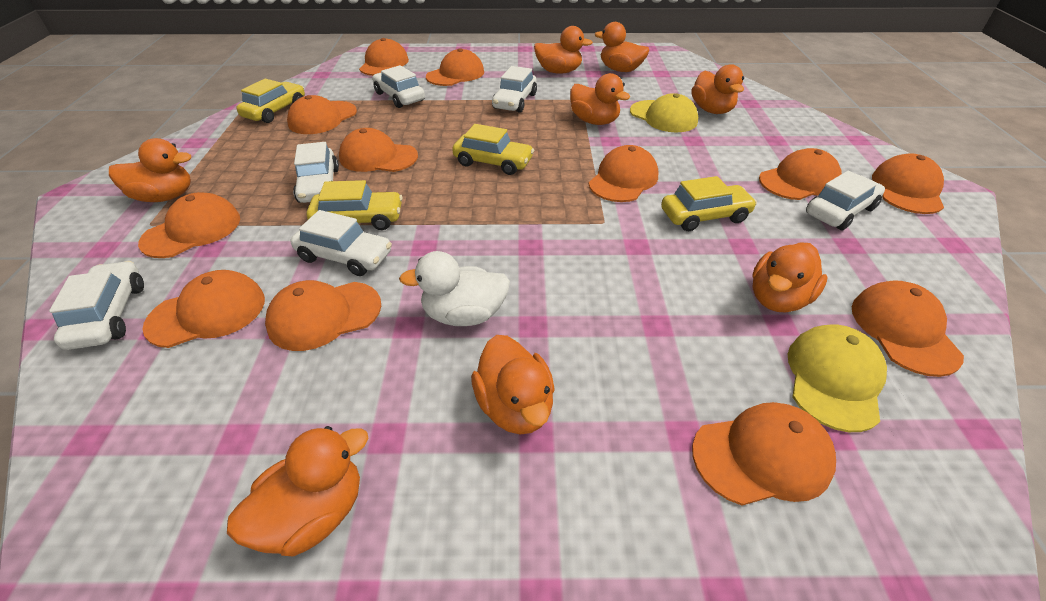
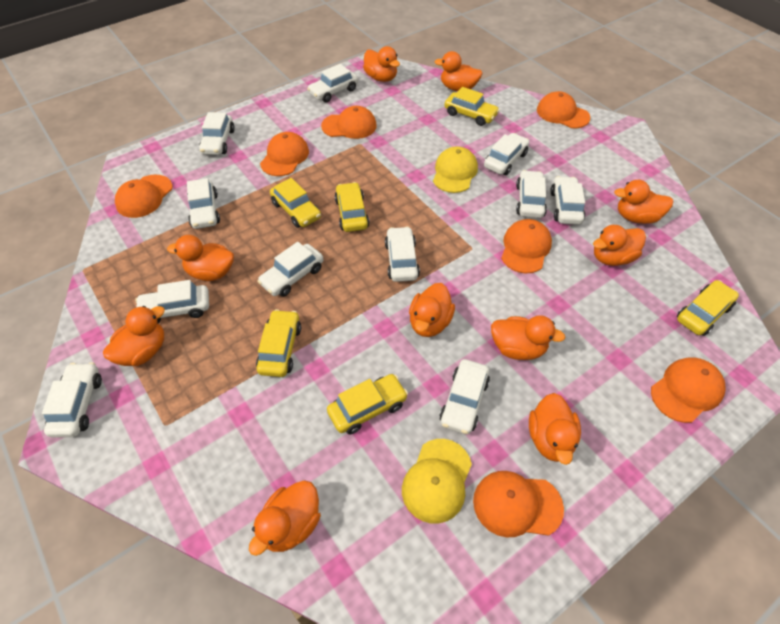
orange cap: [138,192,240,258] [142,270,265,348] [265,280,381,351] [287,95,357,134] [339,128,418,172] [359,38,409,76] [426,48,484,86] [589,145,658,202] [692,402,836,506] [759,148,842,200] [852,280,964,377] [872,153,944,214] = 12 -> [115,175,173,218] [260,132,309,176] [321,106,377,139] [473,471,564,537] [501,219,552,273] [537,91,590,128] [651,357,725,423] = 7
orange duck: [109,138,191,202] [227,426,368,557] [471,335,555,435] [534,26,593,74] [570,73,630,125] [595,22,649,72] [691,64,744,114] [752,242,828,313] = 8 -> [103,306,165,366] [167,235,234,281] [249,480,321,556] [363,46,400,82] [409,283,455,337] [435,51,483,91] [491,315,565,360] [529,393,581,465] [593,225,646,266] [614,180,673,224] = 10
white car: [49,261,144,350] [290,210,392,276] [293,142,339,203] [372,65,425,108] [492,66,537,113] [806,171,885,230] = 6 -> [42,362,102,438] [135,280,209,324] [187,178,220,229] [199,112,235,155] [257,242,323,297] [307,64,358,103] [385,227,420,282] [439,359,490,435] [484,133,529,175] [516,170,547,218] [550,176,585,225] = 11
white duck: [399,251,510,326] = 1 -> none = 0
yellow car: [236,79,305,123] [307,180,403,230] [452,124,534,175] [661,176,757,231] = 4 -> [256,309,301,377] [270,178,321,228] [327,374,408,434] [335,182,369,232] [444,87,500,126] [677,280,739,336] = 6

